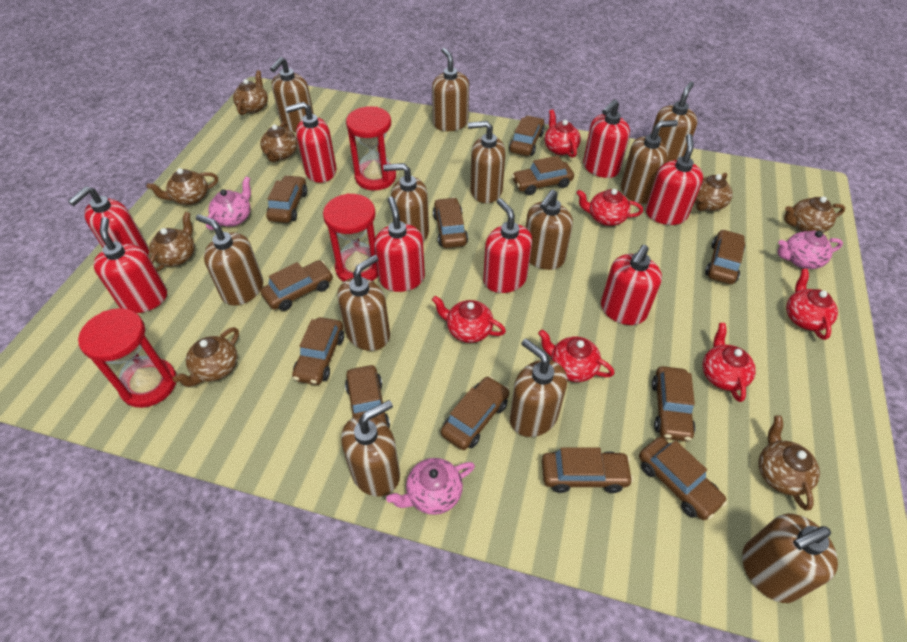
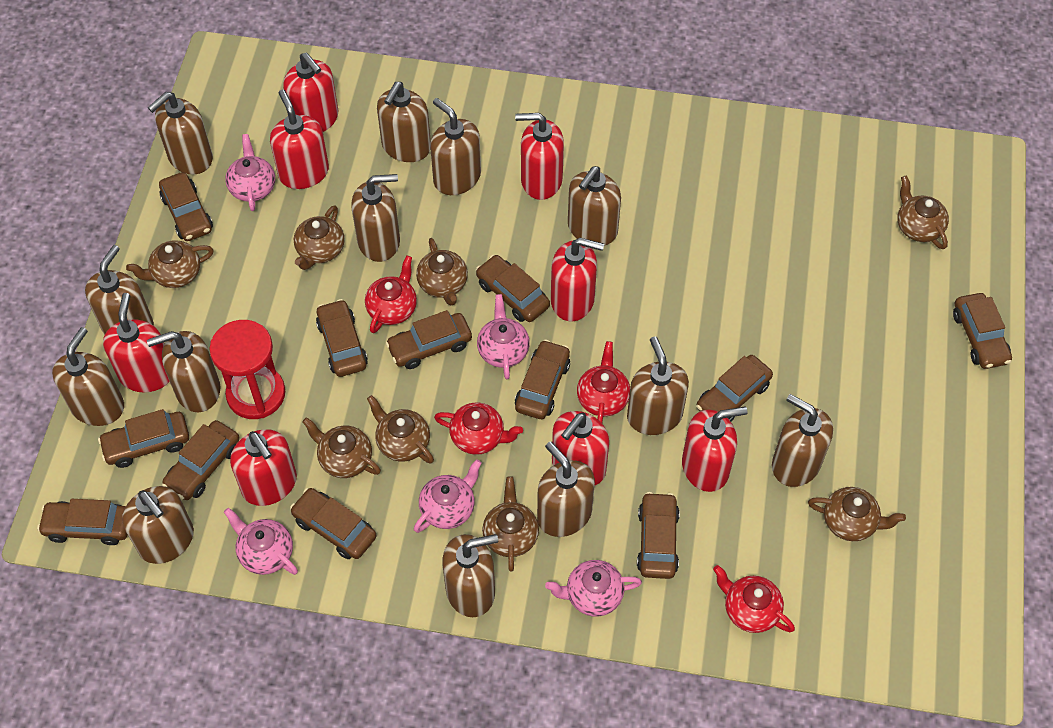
brown soap dispenser: [196,214,263,306] [270,57,314,132] [338,255,390,351] [341,400,400,497] [383,163,429,242] [432,48,469,131] [468,121,506,203] [510,339,567,437] [526,190,573,270] [621,120,678,204] [651,82,698,162] [742,514,838,603] = 12 -> [52,327,124,426] [85,245,154,334] [122,486,194,564] [147,331,220,412] [148,92,213,175] [351,174,400,262] [377,82,431,162] [430,98,481,195] [442,534,498,617] [537,442,595,537] [568,166,621,246] [627,336,689,435] [772,394,833,487] = 13
pink teapot: [206,177,251,230] [386,458,475,515] [778,231,843,269] = 3 -> [224,508,298,575] [225,134,275,211] [414,459,482,533] [477,294,530,379] [545,560,642,616] = 5
red hourglass: [78,308,176,408] [323,193,379,282] [346,106,396,190] = 3 -> [210,320,285,419] = 1
red teapot: [432,296,506,343] [538,329,615,382] [544,109,581,158] [576,189,643,226] [703,323,756,402] [786,269,838,340] = 6 -> [365,255,417,333] [434,402,523,455] [577,341,630,423] [713,565,795,633] = 4

